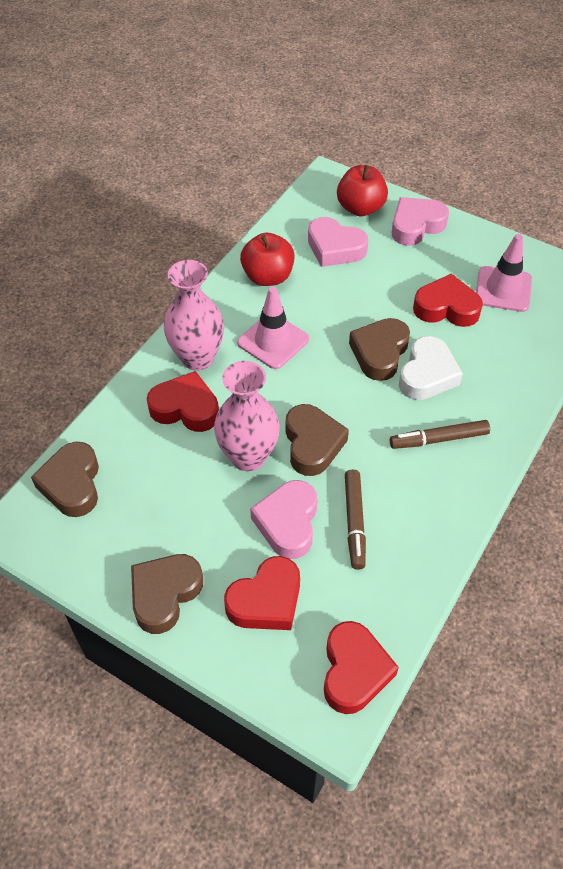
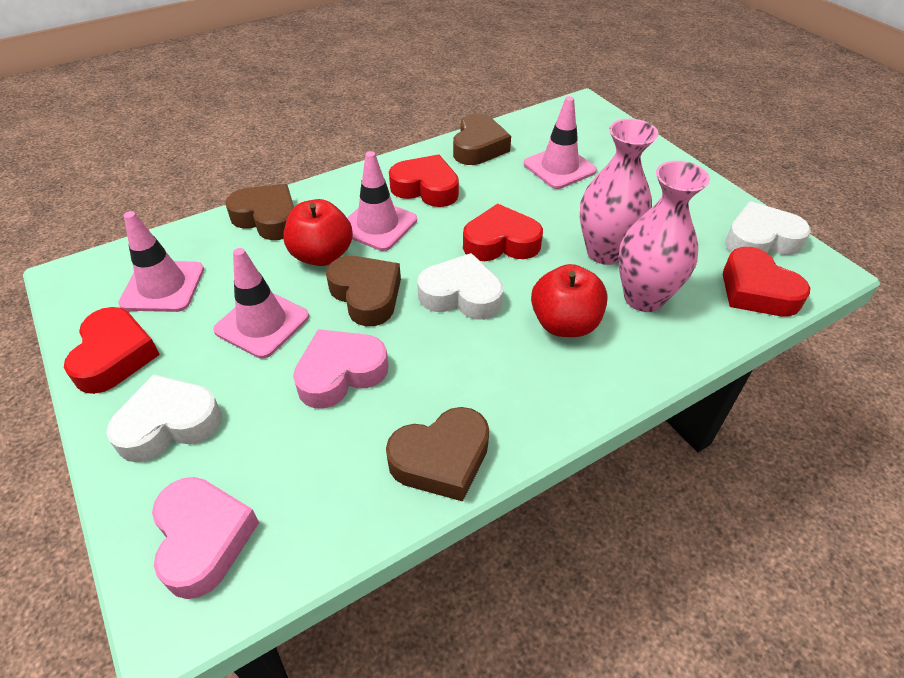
brown marker: [345,470,366,570] [390,420,490,449] = 2 -> none = 0
pink heart: [250,480,317,559] [308,217,368,267] [392,197,449,246] = 3 -> [152,477,259,599] [293,329,389,409] = 2
pink traffic cone: [237,287,309,369] [476,234,532,312] = 2 -> [118,211,204,312] [213,248,309,359] [347,151,417,251] [524,96,597,189] = 4
white heart: [399,336,463,400] = 1 -> [106,374,222,463] [417,253,503,320] [725,202,811,255] = 3

